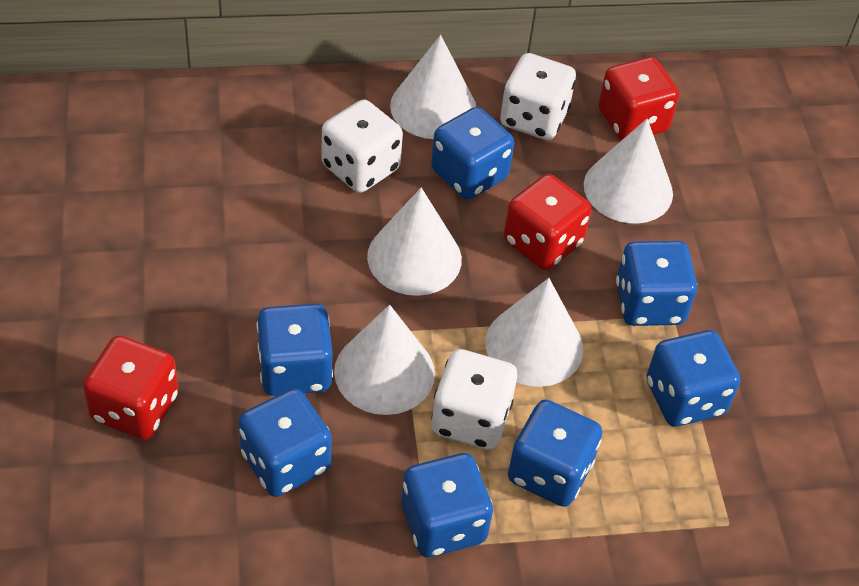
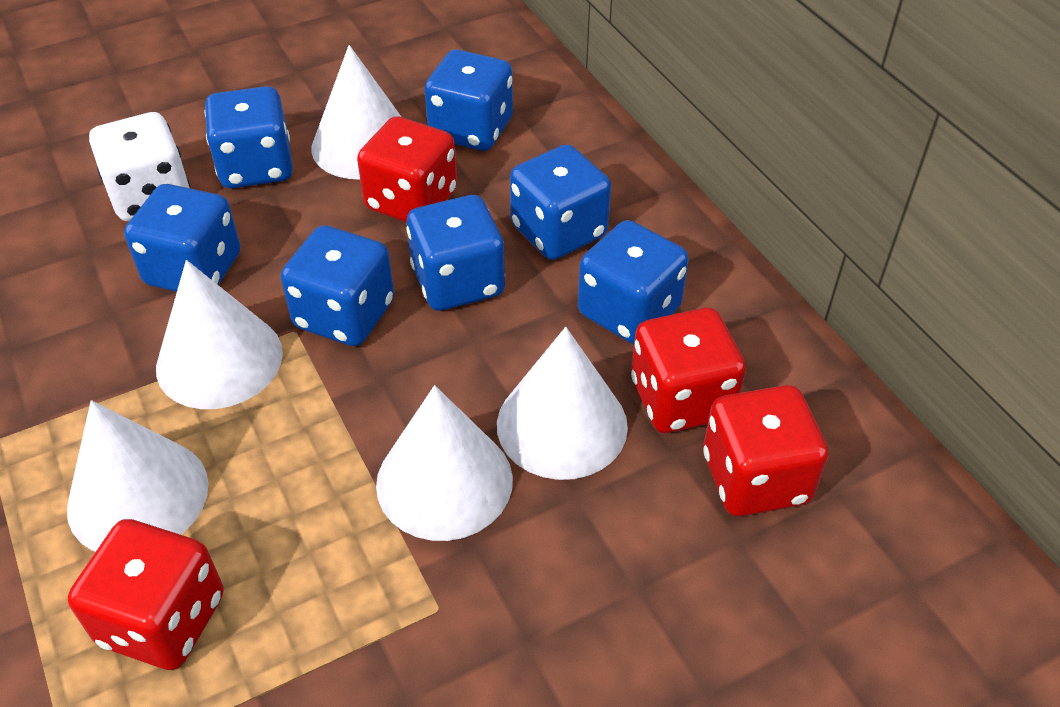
red dice: [83,336,179,440] [504,174,591,270] [598,57,679,141] = 3 -> [68,519,224,670] [357,116,457,223] [631,308,746,433] [703,385,828,517] = 4
white dice: [321,99,403,193] [431,349,517,450] [500,53,576,140] = 3 -> [89,112,191,221] = 1

